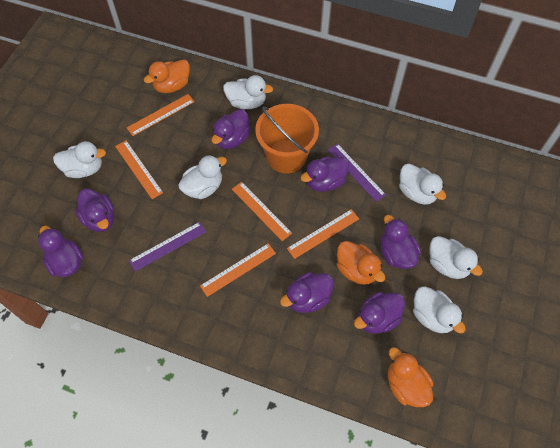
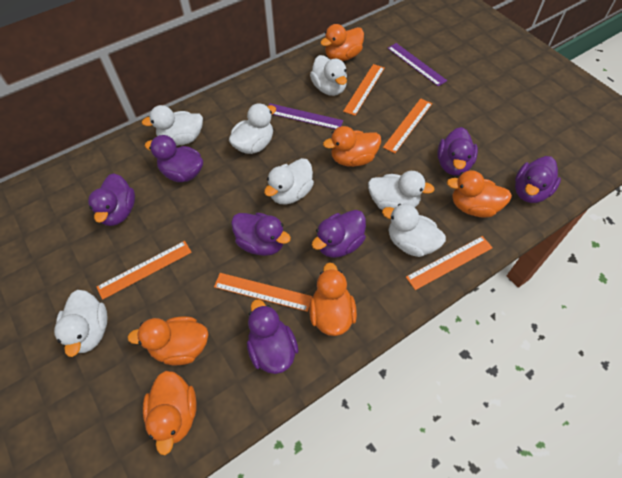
orange bucket: [255,104,319,174] = 1 -> none = 0
orange duck: [144,59,190,93] [337,241,385,285] [388,347,433,407] = 3 -> [127,316,208,365] [143,371,197,455] [309,262,357,336] [320,24,364,61] [323,126,381,167] [447,170,512,218] = 6
white duck: [53,141,106,178] [178,155,227,199] [223,75,273,109] [399,163,446,205] [413,286,466,333] [429,236,483,279] = 6 -> [54,290,107,357] [142,105,203,146] [229,103,276,154] [264,158,314,205] [310,55,347,96] [368,171,435,210] [382,204,446,257] = 7

